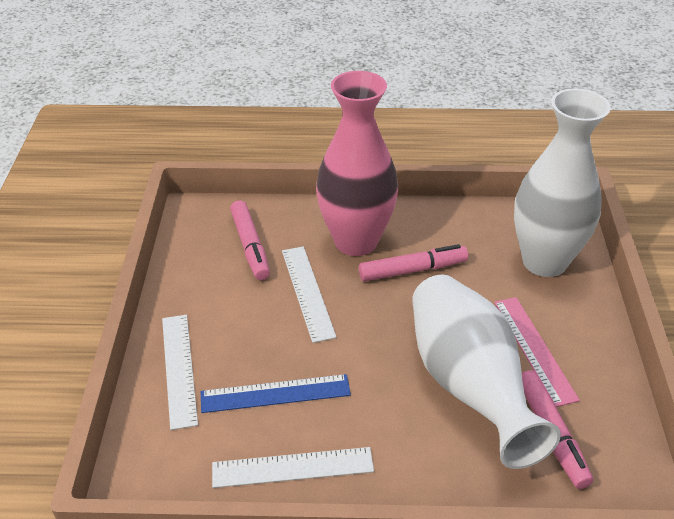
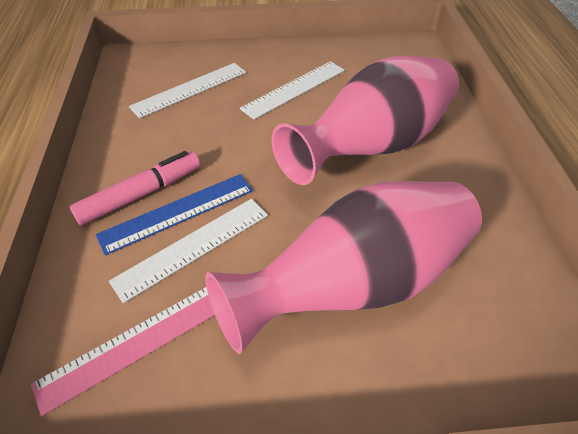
pink marker: [230,200,270,280] [359,244,468,282] [522,370,593,489] = 3 -> [69,151,200,226] = 1
pink vase: [316,71,398,256] = 1 -> [205,181,482,354] [272,56,459,185] = 2
white vase: [412,275,561,469] [514,88,611,277] = 2 -> none = 0

